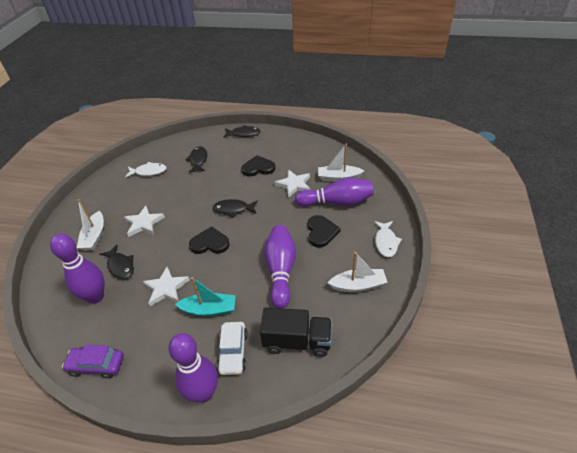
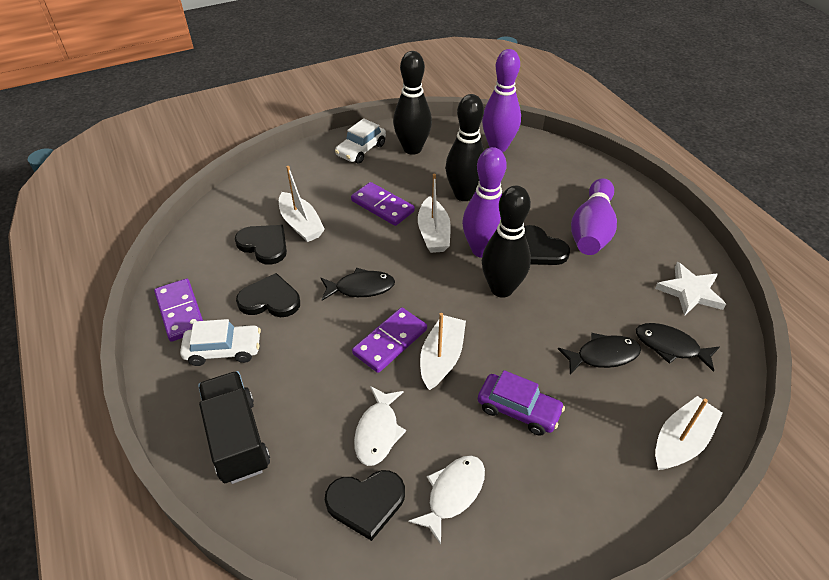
black bowling pin: none = 0 -> [393,51,432,155] [445,94,484,201] [482,186,531,298] = 3
black fish: [100,245,134,279] [186,146,207,172] [213,199,257,218] [223,125,261,138] = 4 -> [321,268,395,301] [558,333,641,375] [636,323,720,372] = 3
black heart: [189,226,230,254] [241,155,275,176] [308,215,341,248] = 3 -> [235,225,287,265] [236,273,300,317] [325,470,405,541] [524,225,570,265] = 4
purple bowling pin: [50,234,104,304] [168,333,218,403] [264,225,296,308] [295,178,374,207] = 4 -> [462,147,507,258] [482,49,521,152] [571,178,617,255] = 3
purple domino: none = 0 -> [154,278,203,342] [351,182,415,226] [352,307,427,373] = 3
turquoise boat: [175,277,236,317] = 1 -> none = 0
white boat: [77,199,104,251] [318,144,365,182] [328,252,388,292] = 3 -> [279,166,325,242] [418,174,451,253] [420,313,466,390] [655,396,723,470] = 4
white car: [217,322,248,375] = 1 -> [180,319,261,366] [335,118,386,163] = 2
white star: [124,206,165,237] [143,267,190,306] [275,170,310,198] = 3 -> [655,262,726,316] = 1

